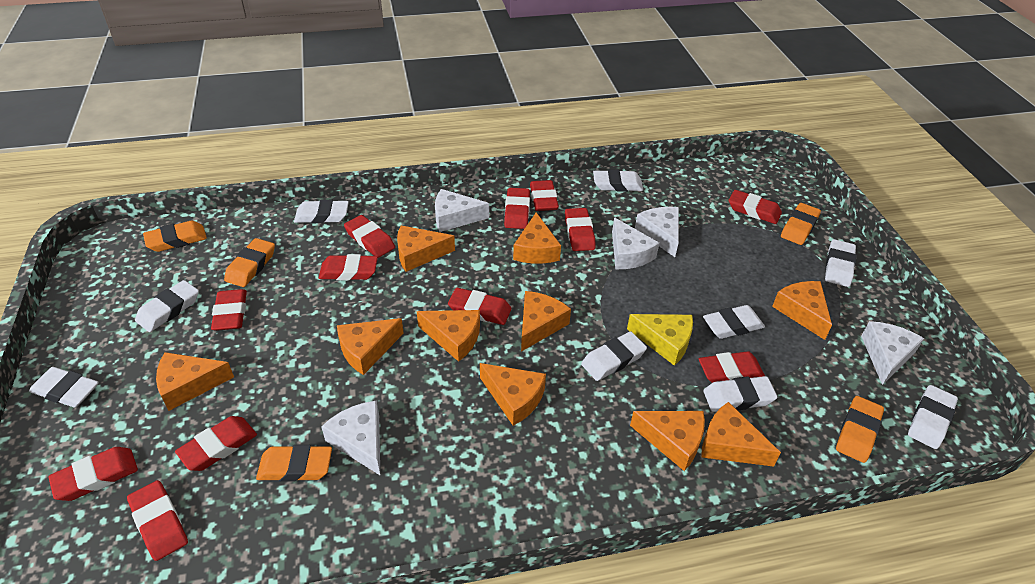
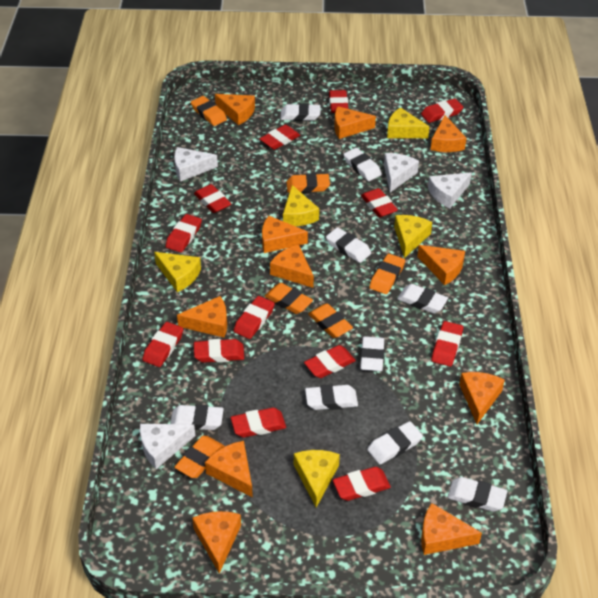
orange cheese: [156,352,234,411] [337,318,404,375] [397,226,455,272] [417,310,480,362] [480,363,546,426] [513,212,561,264] [521,291,571,352] [630,411,705,471] [701,402,781,467] [772,281,832,340] = 10 -> [177,296,227,337] [192,511,241,574] [205,441,253,498] [215,94,255,125] [262,216,308,253] [270,245,314,288] [334,106,376,139] [417,245,465,285] [421,503,482,555] [430,115,467,152] [459,372,505,424] = 11
orange eraser: [143,221,207,252] [224,238,275,287] [256,445,332,482] [781,203,821,245] [836,396,884,463] = 5 -> [174,436,225,478] [191,96,227,126] [264,283,313,314] [286,173,330,193] [308,303,353,338] [369,254,405,294] = 6
red eraser: [48,447,138,501] [127,480,188,561] [175,416,257,471] [211,289,247,331] [318,254,378,280] [344,215,395,258] [448,288,512,325] [504,188,530,229] [530,180,559,211] [565,208,596,251] [699,351,765,383] [729,190,782,224] = 12 -> [142,322,183,367] [165,214,202,253] [194,184,232,213] [194,339,244,363] [231,408,286,438] [233,296,275,339] [259,125,300,150] [304,345,356,378] [329,90,349,113] [333,467,391,501] [361,188,398,218] [421,98,463,123] [431,321,463,366] = 13
white cheese: [321,401,380,475] [435,189,489,232] [612,217,659,269] [635,207,679,257] [861,321,924,385] = 5 -> [140,424,195,469] [174,147,218,182] [384,153,419,192] [428,172,472,208] = 4
yellow cheese: [627,314,693,366] = 1 -> [154,252,201,292] [283,185,319,226] [294,450,340,508] [387,107,430,138] [394,215,432,258] = 5

